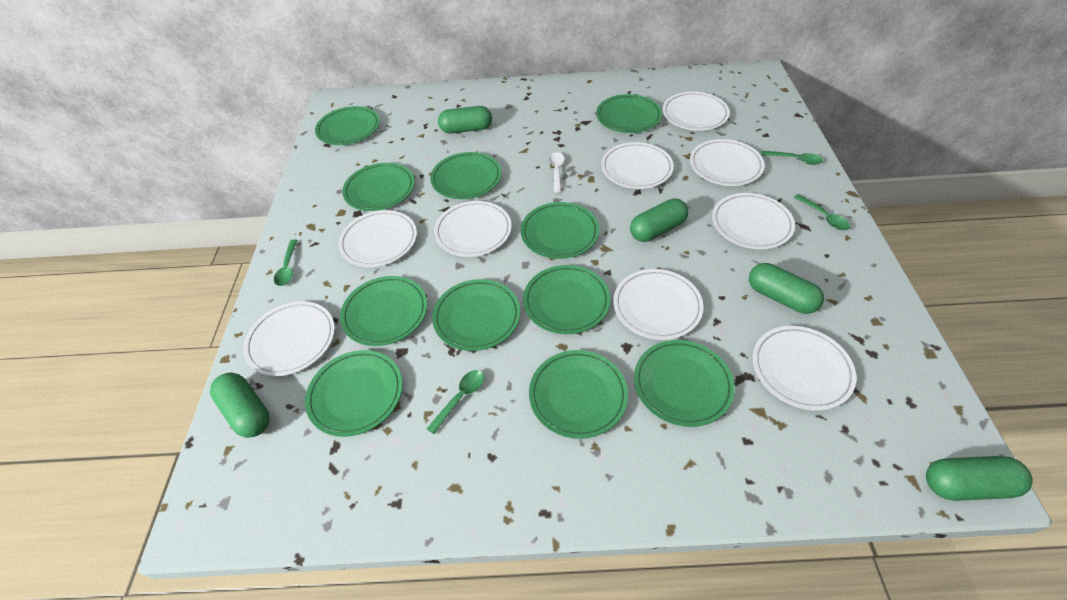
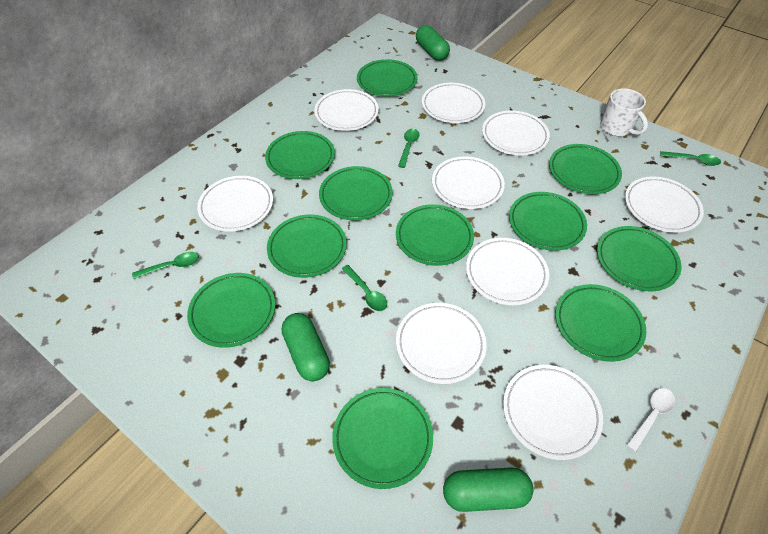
green capsule: [210,372,270,438] [438,106,492,133] [630,198,688,242] [749,263,824,314] [926,456,1033,501] = 5 -> [282,313,330,381] [416,25,450,61] [443,467,533,512] = 3
white mug: none = 0 -> [600,88,648,136] = 1

